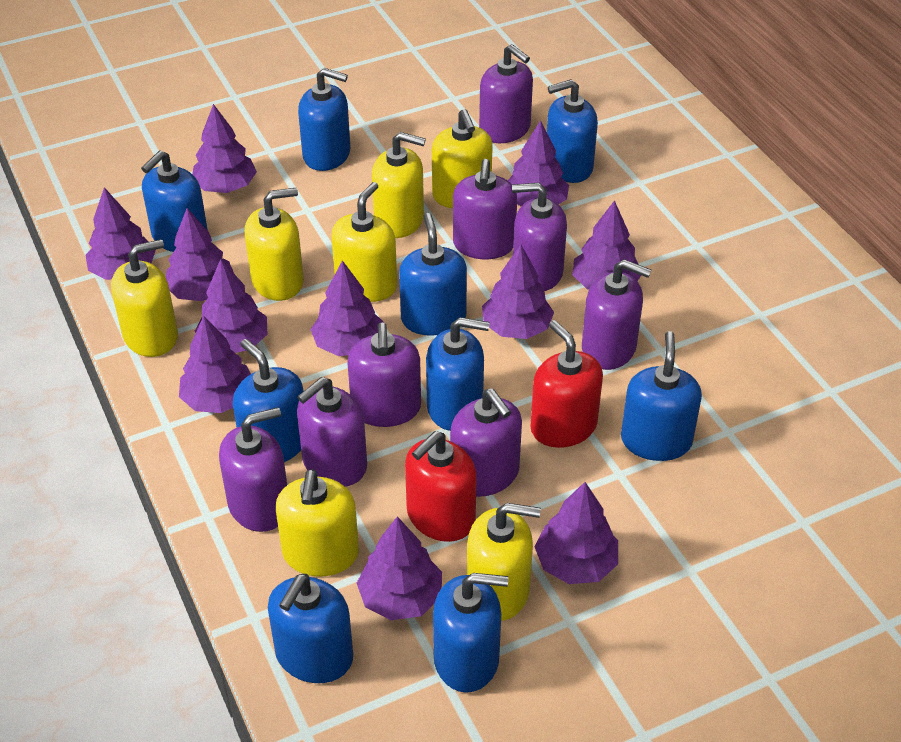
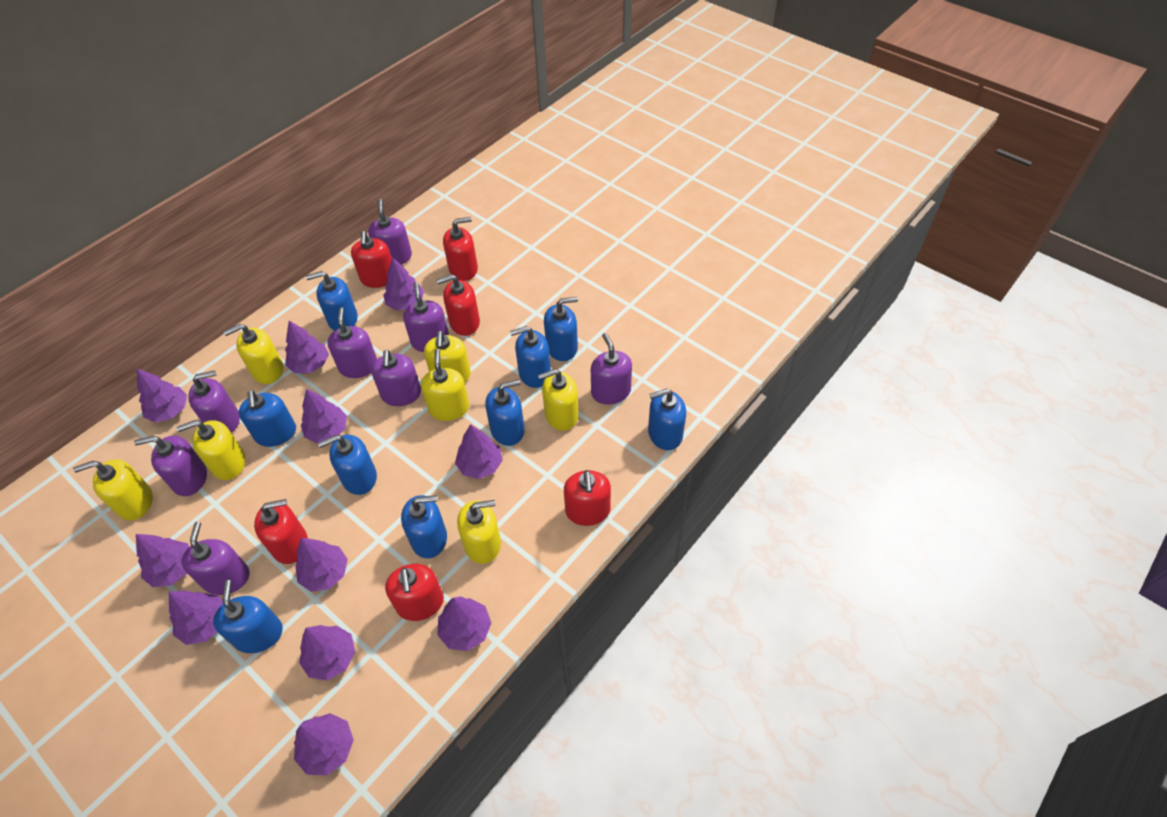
red soap dispenser: [405,431,477,542] [530,320,603,448] = 2 -> [254,499,308,564] [351,231,392,288] [385,564,444,621] [436,274,480,336] [443,217,478,281] [564,470,611,526] = 6

